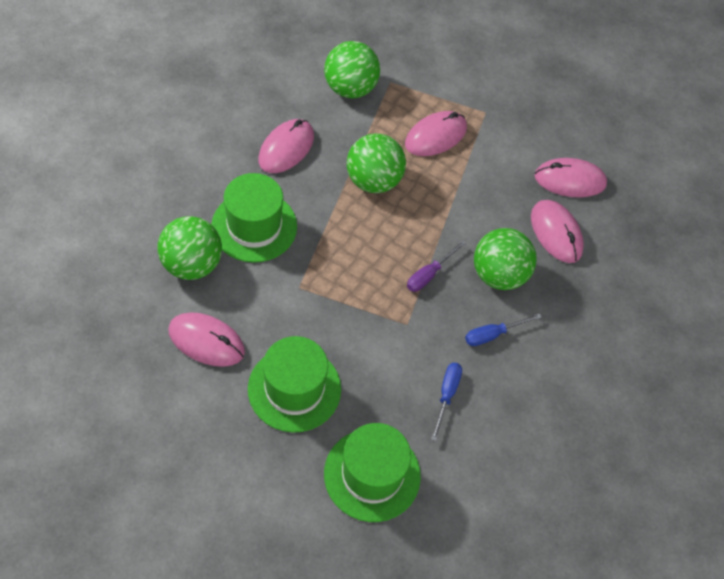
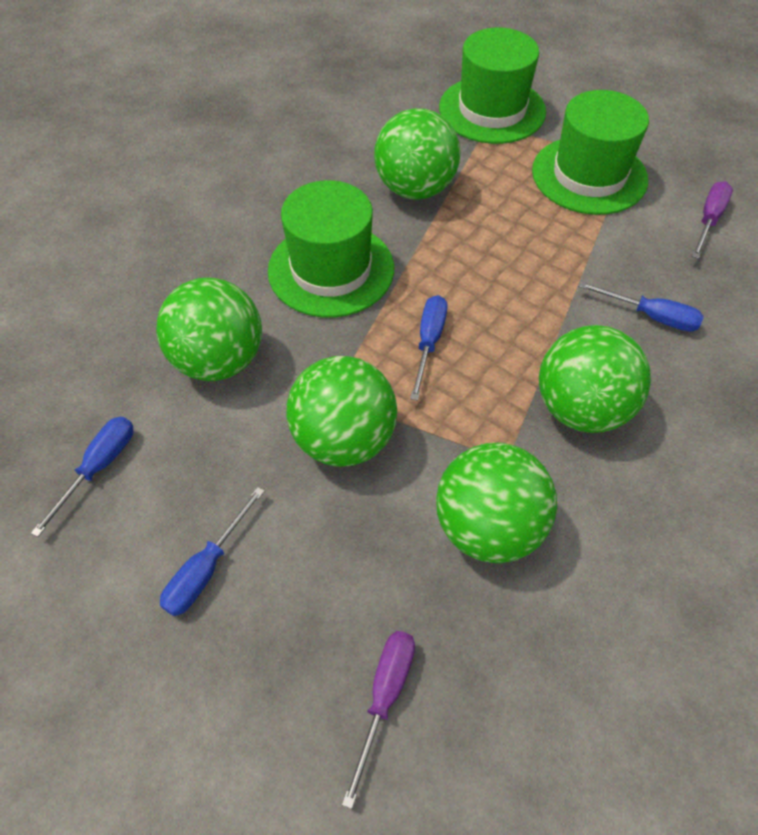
blue screwdriver: [431,363,462,441] [465,313,542,346] = 2 -> [31,417,133,537] [160,487,265,616] [410,295,448,401] [578,281,704,332] = 4
green ball: [158,216,222,280] [324,41,380,98] [347,133,406,193] [474,228,537,290] = 4 -> [156,278,262,381] [286,356,397,467] [374,108,460,200] [436,443,557,563] [539,325,651,433] = 5
pink mouse: [168,312,245,367] [258,119,314,173] [405,111,467,156] [531,200,584,263] [535,158,607,197] = 5 -> none = 0
purple screwdriver: [407,241,466,292] = 1 -> [342,631,415,809] [692,181,733,259] = 2

